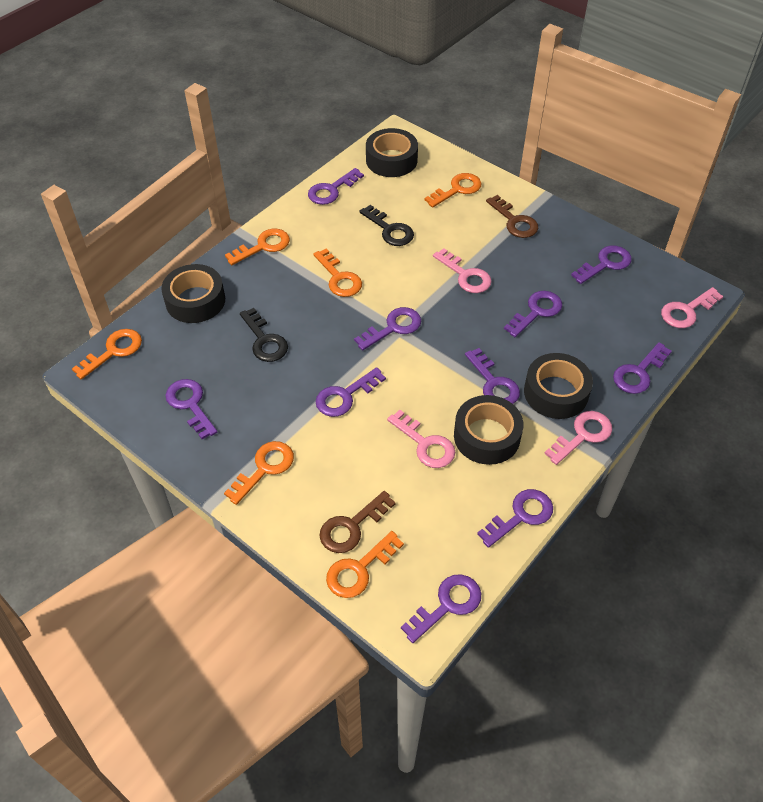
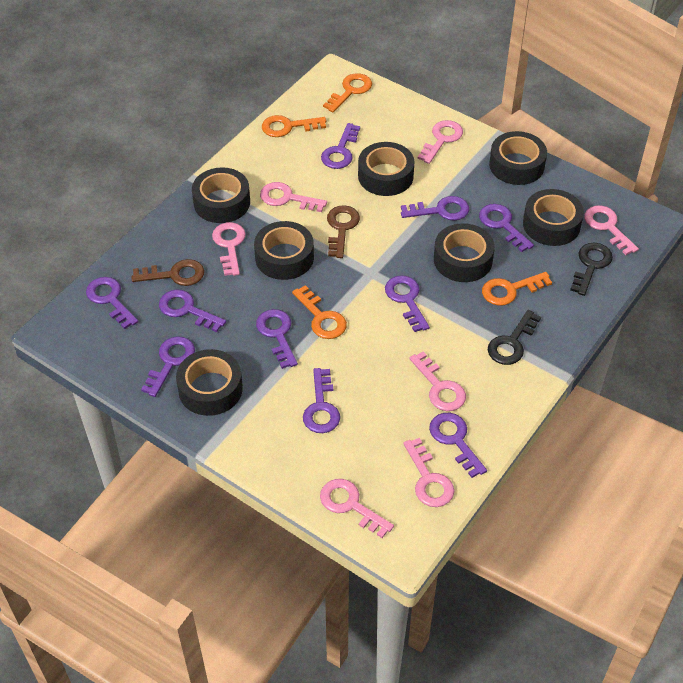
black tape: [161,264,225,323] [366,128,418,177] [454,395,523,465] [524,353,593,419] = 4 -> [176,349,243,416] [192,167,250,223] [254,221,314,280] [358,142,415,196] [434,223,495,282] [489,131,547,185] [523,189,584,246] = 7
orange key: [72,329,142,380] [224,441,294,505] [225,229,290,265] [313,249,362,297] [326,531,404,598] [424,173,482,208] = 6 -> [262,115,326,137] [292,285,347,339] [323,73,372,112] [482,272,552,306] = 4
pink key: [387,410,455,468] [433,248,492,293] [544,411,612,465] [661,287,723,328] = 4 -> [212,222,246,276] [260,182,327,212] [320,479,394,538] [403,438,454,507] [409,351,466,411] [418,120,463,164] [584,205,639,255] = 7

